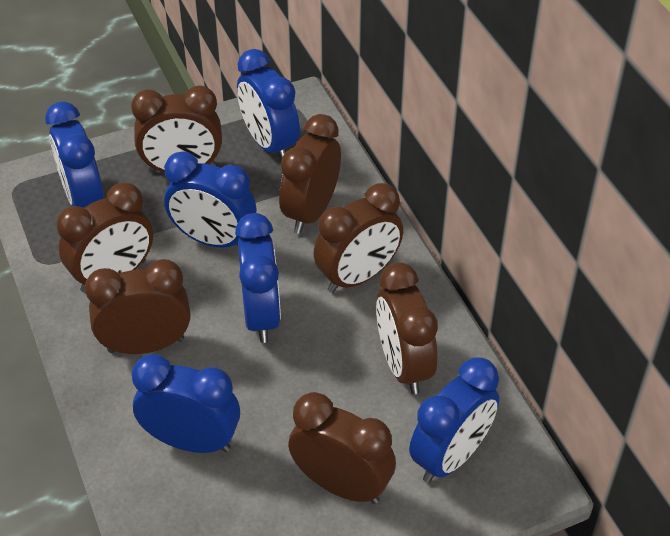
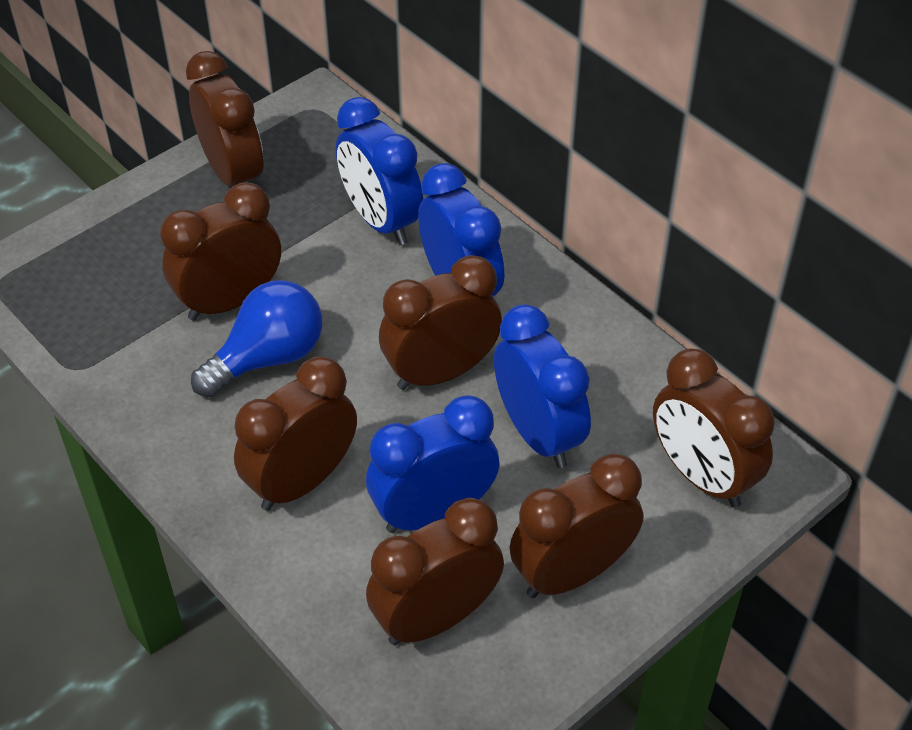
blue clock: [45,102,104,208] [132,354,240,453] [164,151,256,248] [235,213,281,343] [237,49,300,160] [409,357,499,483] = 6 -> [336,97,423,245] [366,395,500,533] [418,163,504,296] [494,304,591,468] = 4
blue light bulb: none = 0 -> [191,280,322,397] = 1

